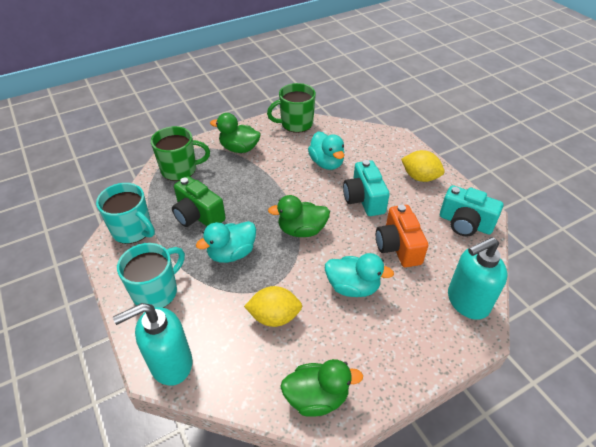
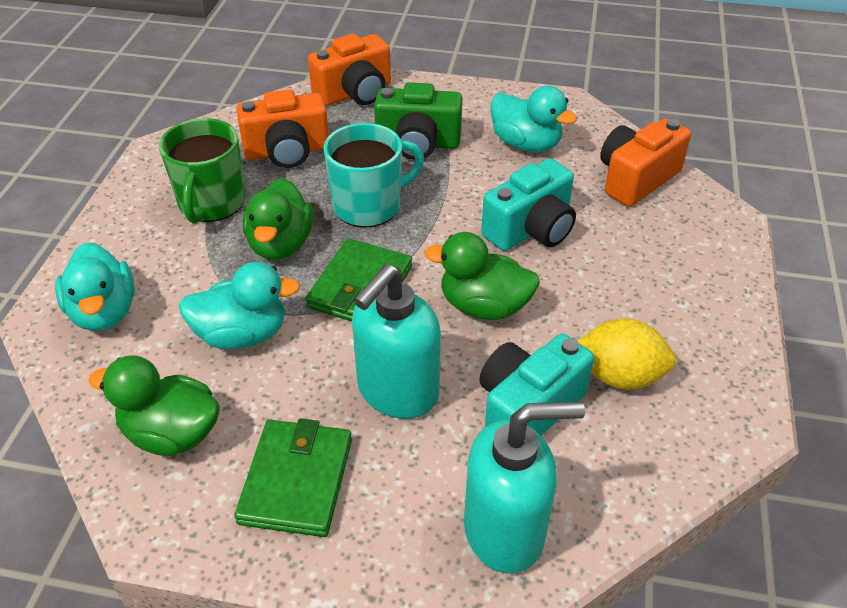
green mug: [151,126,210,181] [267,83,316,133] = 2 -> [159,118,246,224] = 1
green wallet: none = 0 -> [234,418,352,537] [306,238,412,321] = 2
orange camera: [376,205,428,267] = 1 -> [236,89,329,168] [308,34,391,106] [600,118,691,207] = 3
turquoise mug: [96,183,155,244] [117,243,185,308] = 2 -> [323,123,424,228] = 1
yellow lemon: [244,286,302,327] [401,150,444,182] = 2 -> [577,319,677,390] = 1

